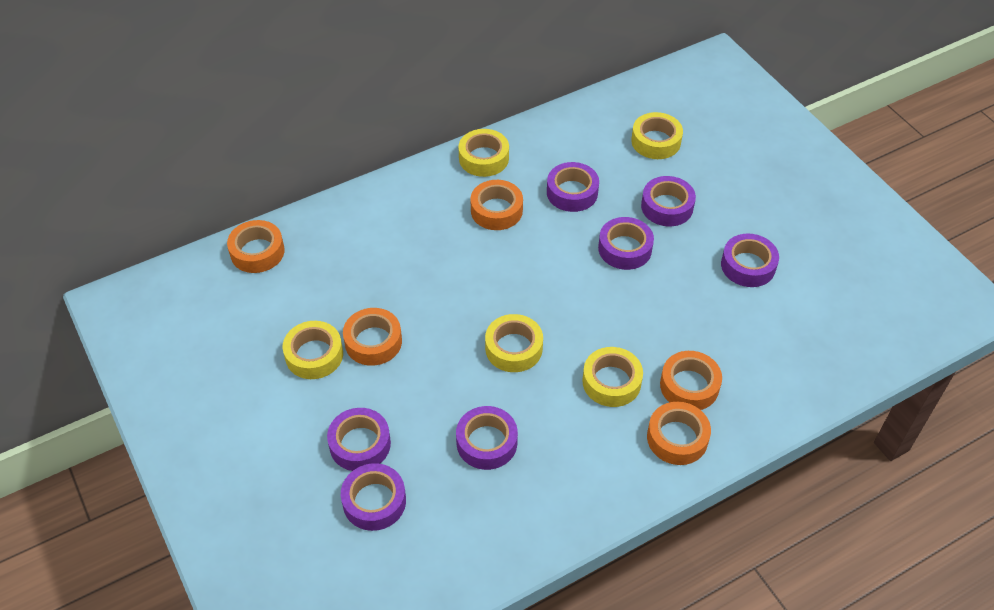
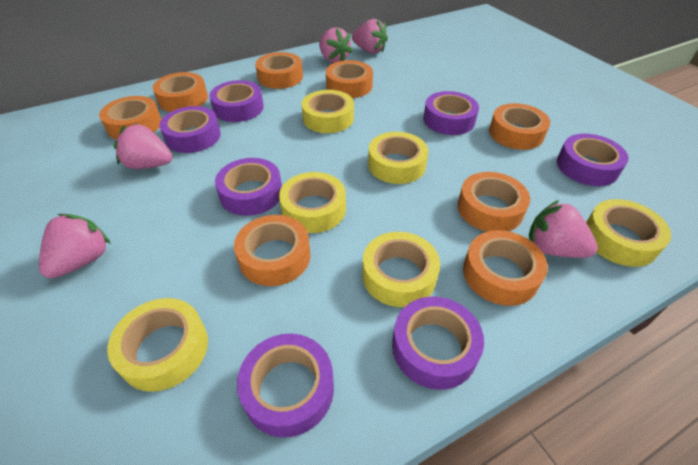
orange tape: [227,220,285,273] [343,308,402,366] [470,180,523,230] [647,402,711,465] [660,351,722,410] = 5 -> [99,96,162,140] [153,72,208,112] [234,215,310,286] [255,52,303,89] [326,60,373,98] [458,172,530,232] [463,230,548,306] [489,103,550,150] = 8
pink strawberry: none = 0 -> [39,214,111,278] [114,123,172,169] [319,27,353,63] [352,19,388,54] [529,200,598,258] = 5
yellow tape: [283,321,343,379] [458,129,509,177] [485,314,543,372] [582,347,643,407] [631,112,683,159] = 5 -> [107,298,208,392] [279,172,346,233] [302,90,354,133] [362,232,440,307] [368,132,429,184] [586,199,671,267] = 6

